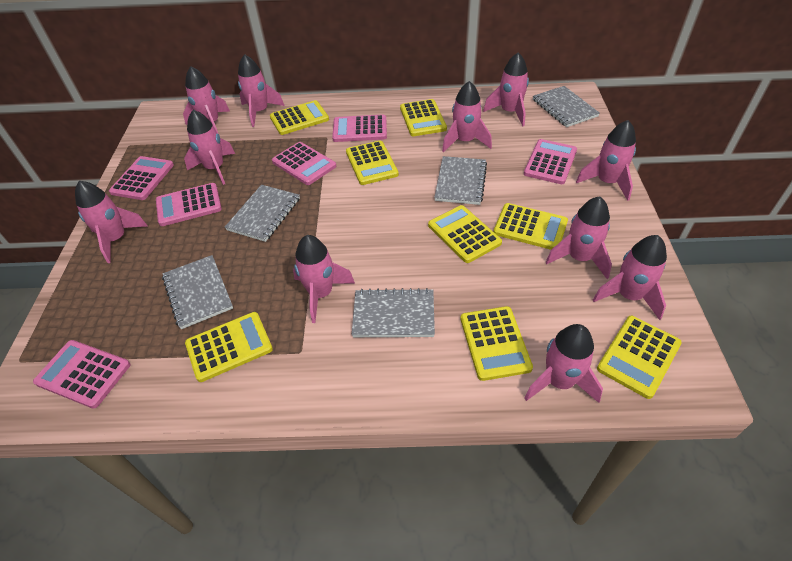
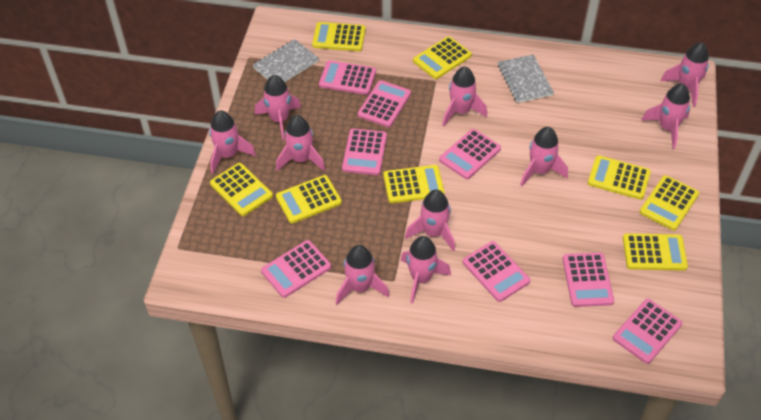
grey notebook: [162,255,233,329] [225,185,300,242] [352,288,435,337] [434,156,487,205] [533,86,600,127] = 5 -> [253,39,319,82] [498,55,554,103] = 2
pink calculator: [33,340,130,409] [109,156,174,200] [156,183,222,226] [272,142,336,185] [332,115,387,142] [524,139,577,184] = 6 -> [261,240,331,298] [319,60,376,95] [342,128,387,175] [358,80,411,127] [439,129,501,179] [463,241,530,302] [563,253,614,307] [613,299,682,364] = 8
pink rocket: [75,181,148,263] [183,66,230,133] [184,110,235,185] [238,54,285,127] [293,235,355,323] [442,81,492,152] [483,52,529,127] [524,324,603,403] [546,196,612,279] [576,120,636,201] [593,235,667,320] = 11 -> [209,110,256,174] [255,75,301,140] [276,115,325,171] [336,245,389,305] [401,236,451,304] [405,189,455,252] [442,66,487,126] [520,127,568,186] [642,83,690,149] [661,42,709,107] = 10

